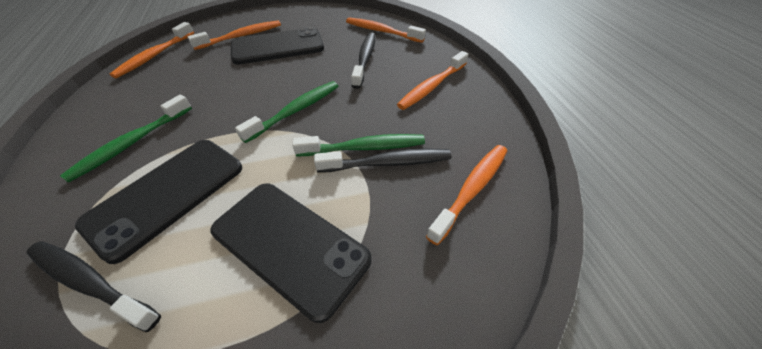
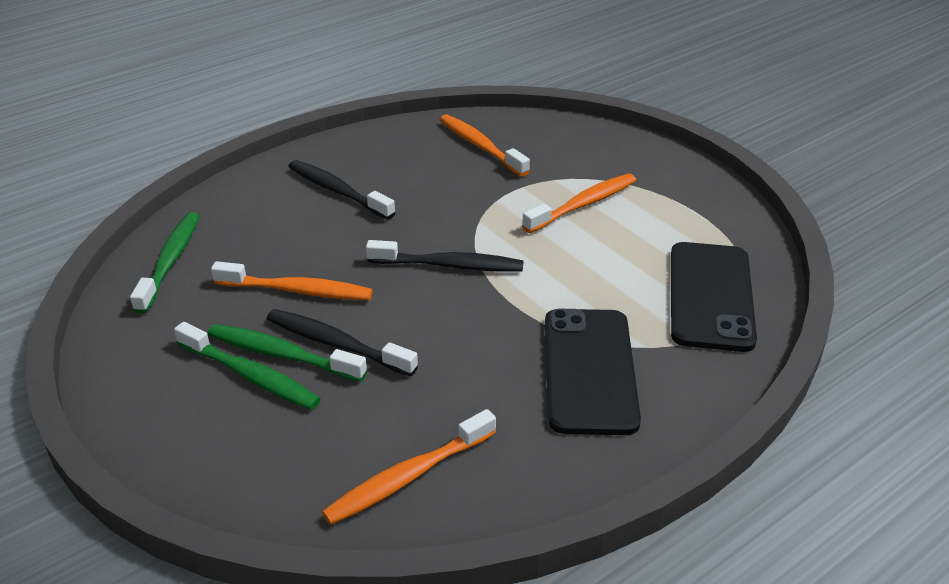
black phone: [75,140,242,264] [210,183,371,323] [231,27,324,65] = 3 -> [545,309,641,435] [671,242,757,352] = 2
orange toothbrush: [110,22,194,78] [188,20,281,50] [346,17,426,43] [397,51,468,110] [426,145,507,245] = 5 -> [211,261,373,300] [322,409,496,525] [439,114,530,177] [522,174,636,233] = 4

